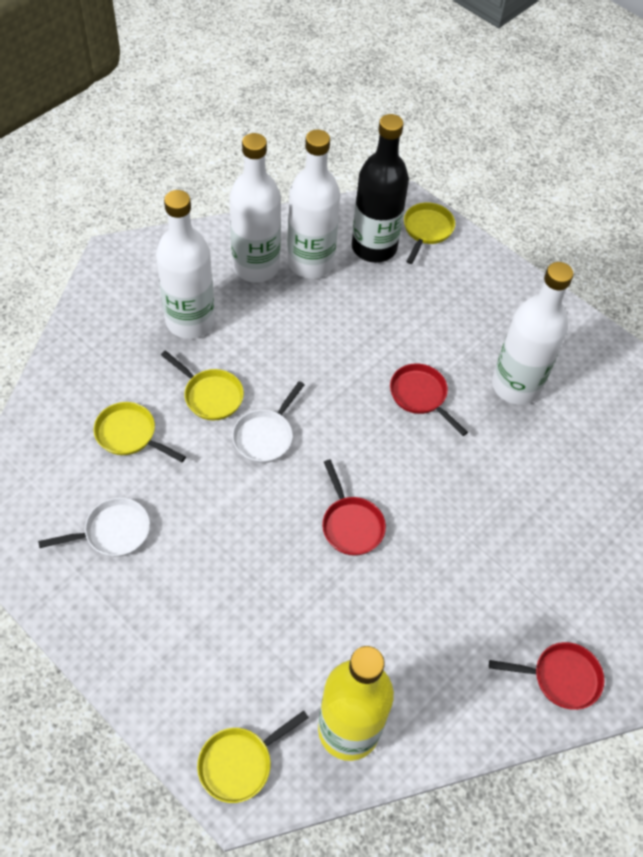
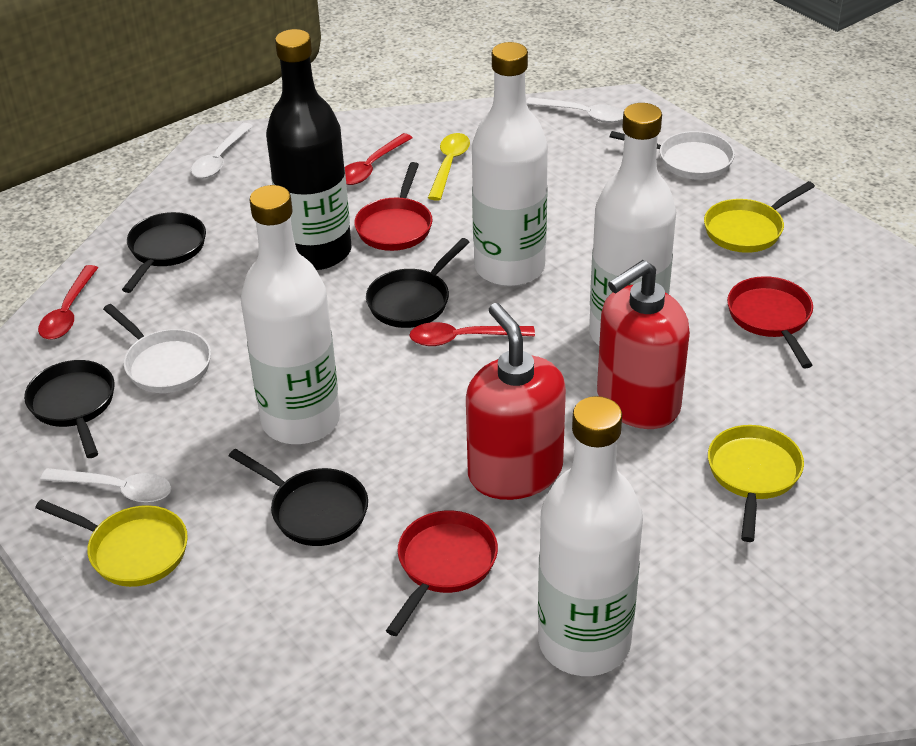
black pan: none = 0 -> [24,360,115,458] [122,212,206,293] [229,449,368,546] [366,238,469,328] = 4
red soap dispenser: none = 0 -> [466,303,566,500] [597,260,690,429] = 2
red spoon: none = 0 -> [38,265,98,340] [345,133,412,185] [409,322,535,346] = 3
white spoon: none = 0 -> [41,468,172,503] [191,123,253,178] [526,97,624,123] = 3
yellow bottle: [318,646,394,761] = 1 -> none = 0
yellow pan: [94,402,186,462] [161,350,244,420] [197,711,309,803] [404,202,455,264] = 4 -> [35,499,188,587] [704,181,815,253] [708,425,804,542] = 3
yellow spoon: none = 0 -> [428,133,470,201] = 1

